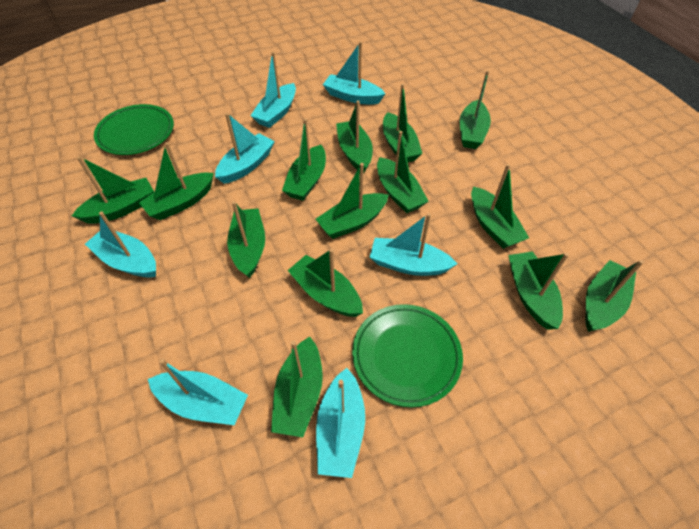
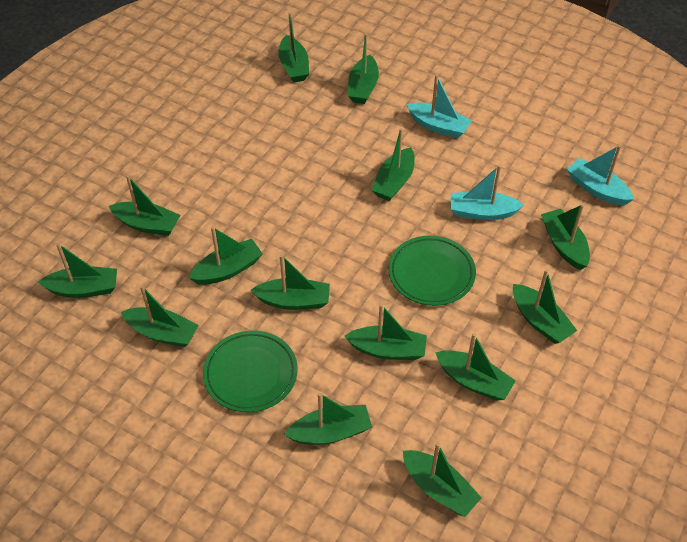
turquoise boat: [85,211,156,278] [148,359,248,425] [215,113,275,184] [250,52,296,128] [316,368,365,478] [323,41,385,105] [370,213,457,276] = 7 -> [407,75,472,138] [451,165,524,220] [567,145,634,206] = 3

